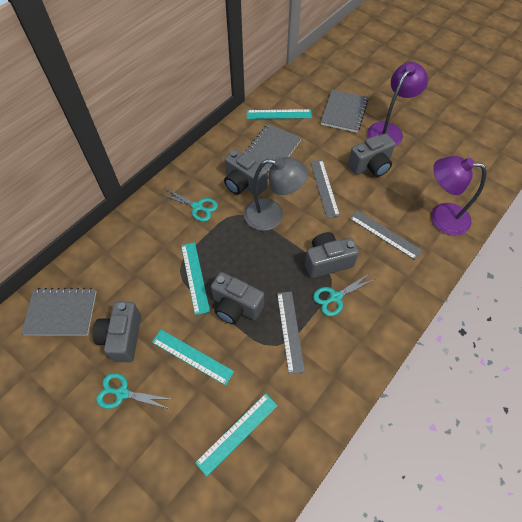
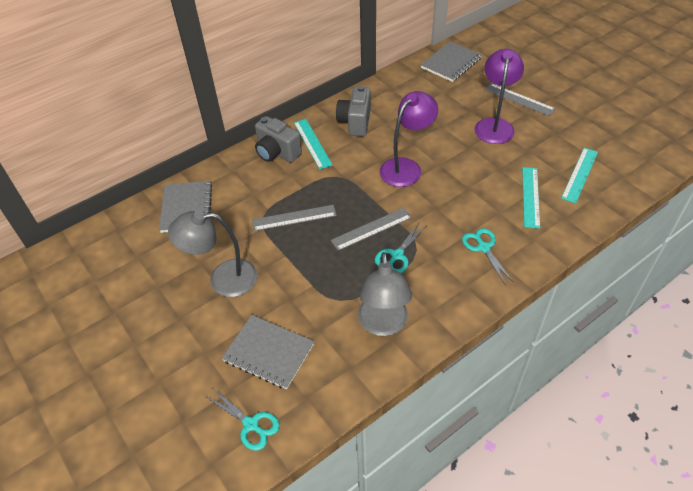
grey camera: [93,301,141,362] [211,272,264,324] [224,149,268,196] [305,232,359,278] [348,133,395,177] = 5 -> [255,116,302,163] [336,86,371,136] = 2
grey lamp: [244,157,308,231] = 1 -> [168,211,258,297] [358,252,412,336] = 2
turquoise ruler: [152,330,234,386] [181,242,210,315] [195,393,278,477] [247,109,312,119] = 4 -> [294,119,333,170] [522,167,540,229] [561,148,598,203] = 3

